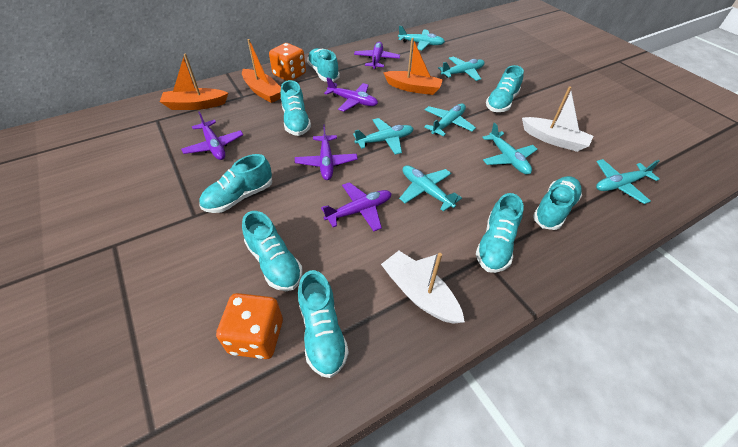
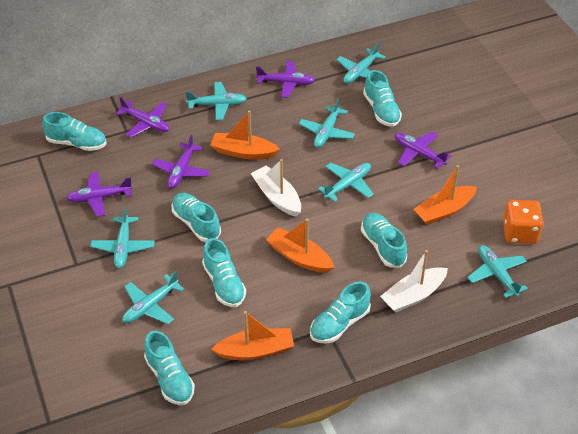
orange boat: [160,53,228,110] [242,39,281,103] [383,38,443,95] = 3 -> [211,111,280,160] [211,311,294,360] [266,219,334,273] [413,165,477,225] = 4
orange dice: [216,293,283,359] [269,43,306,81] = 2 -> [503,200,543,244] = 1
turquoise shoe: [199,154,272,213] [242,211,303,291] [281,80,311,136] [298,270,349,378] [307,48,340,82] [476,193,524,273] [486,65,524,112] [533,176,582,230] = 8 -> [42,112,107,151] [144,331,195,405] [172,193,221,242] [202,238,246,307] [310,282,371,344] [361,213,407,268] [363,70,402,127] = 7

